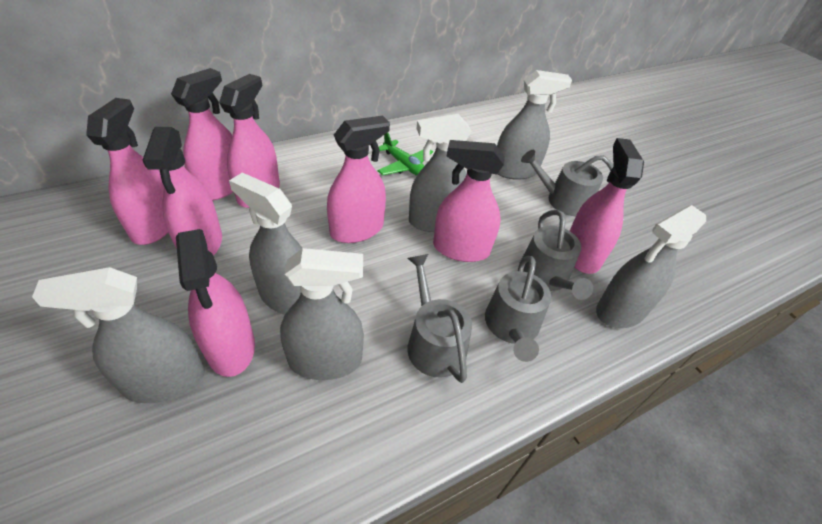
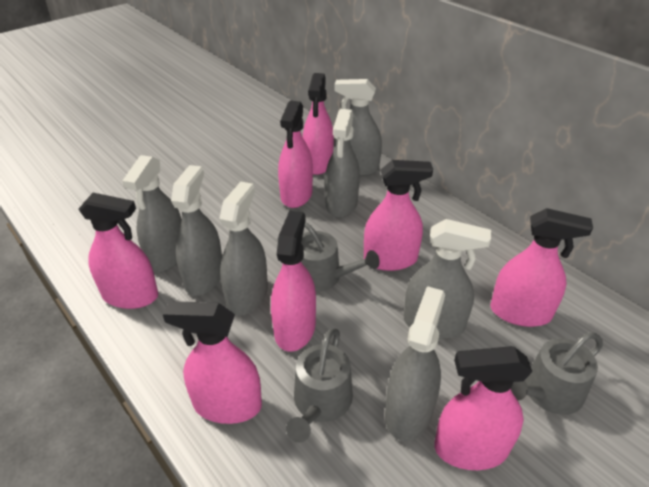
green plane: [377,132,433,176] = 1 -> none = 0
grey spray bottle: [32,267,205,403] [229,173,302,315] [280,248,364,380] [409,114,472,232] [497,70,572,180] [596,205,706,328] = 6 -> [122,155,182,272] [171,165,222,296] [219,182,268,316] [325,109,360,218] [334,79,382,176] [385,286,445,441] [404,219,491,339] = 7
grey watering can: [407,254,472,383] [485,256,551,362] [519,210,593,300] [521,150,614,216] = 4 -> [278,222,380,292] [286,328,353,443] [511,332,603,415] = 3

